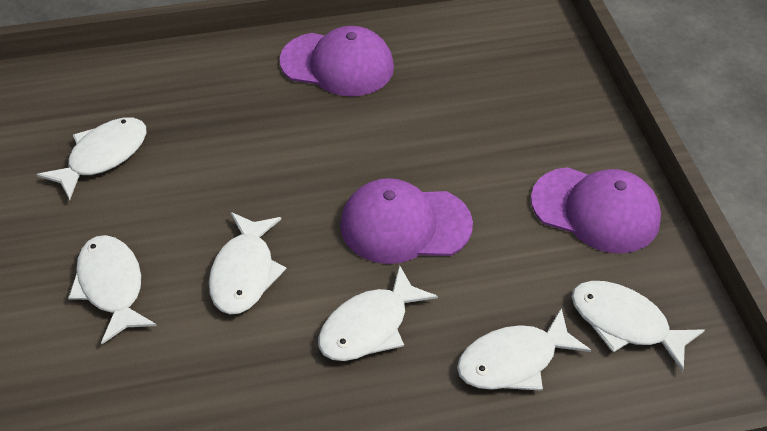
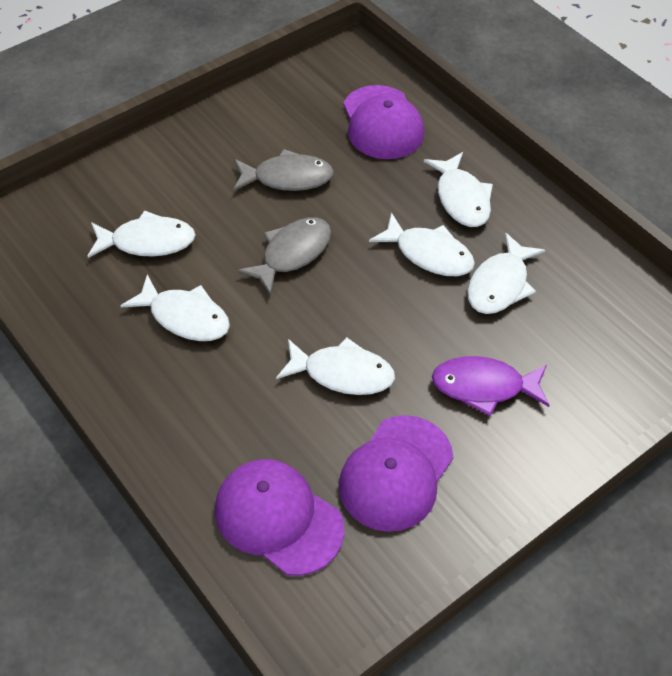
grey fish: none = 0 -> [233,149,334,191] [237,217,331,296] = 2
purple fish: none = 0 -> [432,356,550,416] = 1

